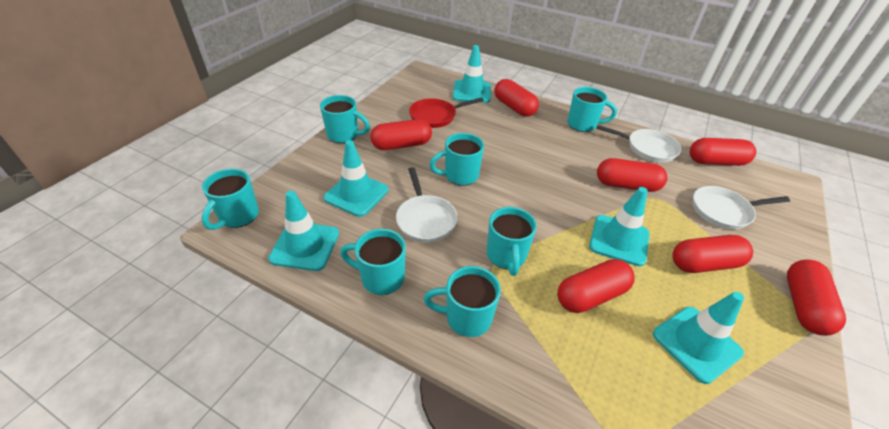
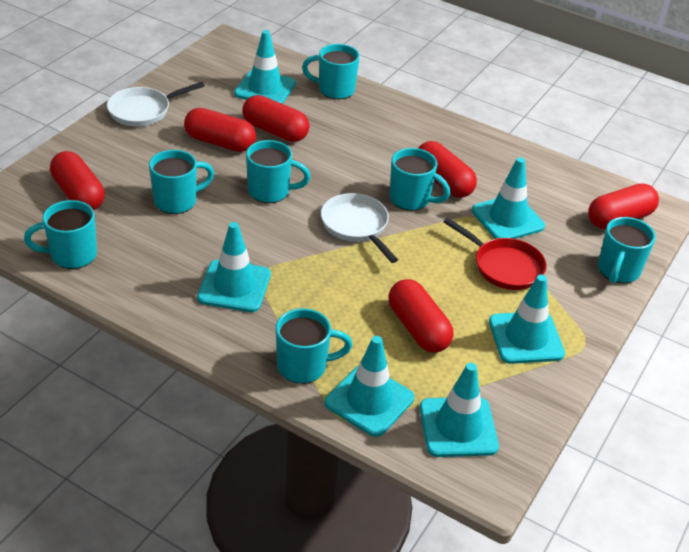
red capsule: [370,119,432,150] [494,79,539,117] [557,259,635,313] [597,158,667,192] [672,235,753,273] [690,138,756,166] [787,260,846,336] = 7 -> [50,151,105,210] [184,108,256,152] [242,95,310,142] [388,279,454,353] [418,141,477,198] [588,183,659,229] = 6
turquoise traffic cone: [268,191,339,271] [323,140,389,217] [453,45,491,103] [589,187,650,266] [653,292,744,384] = 5 -> [197,222,271,312] [234,30,296,104] [325,336,414,437] [420,363,499,457] [472,157,545,239] [489,275,565,364] = 6
white pan: [396,167,458,243] [596,125,682,162] [693,186,790,229] = 3 -> [107,82,205,127] [321,193,398,263] = 2

